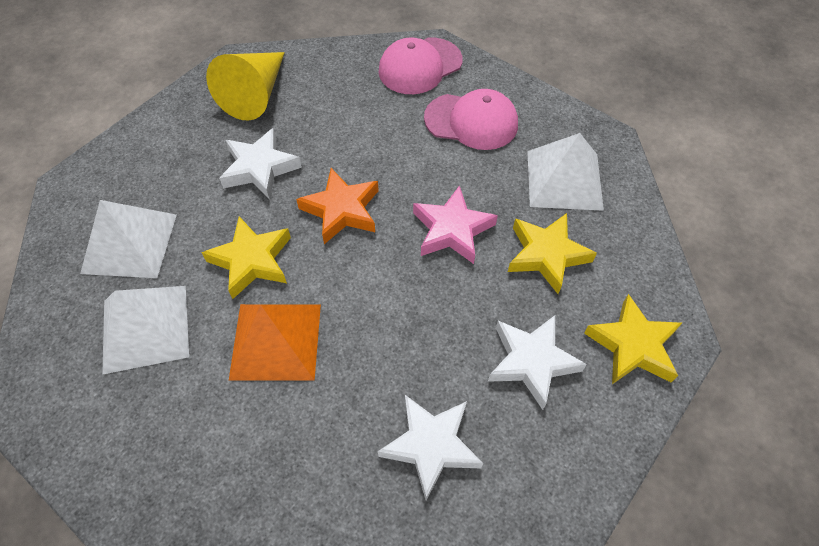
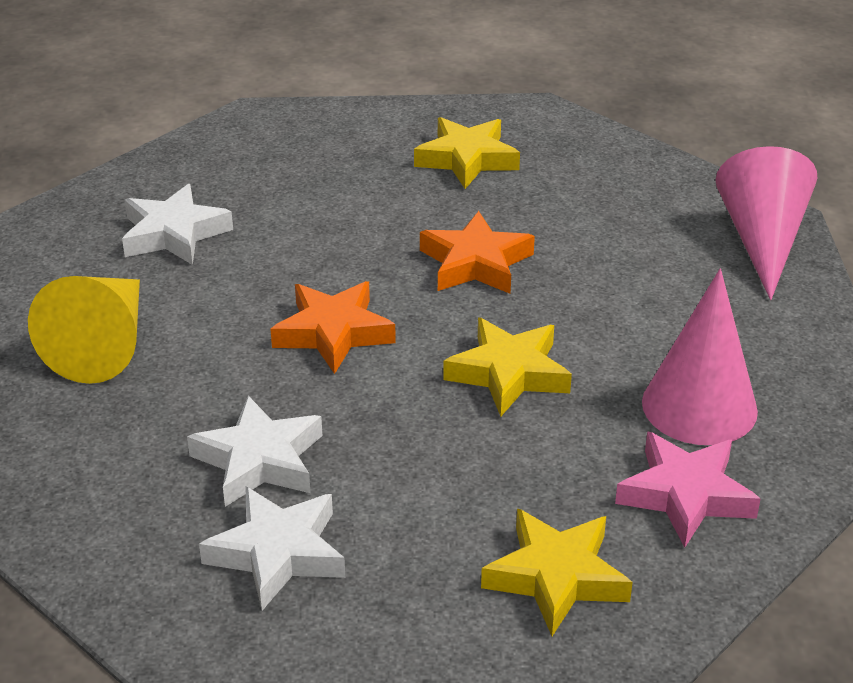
orange pyramid: [229,304,321,381] = 1 -> none = 0
orange star: [296,168,379,244] = 1 -> [270,281,396,374] [420,211,535,294] = 2
pink cap: [379,38,463,94] [424,89,518,150] = 2 -> none = 0
pink cone: none = 0 -> [642,268,758,445] [716,146,817,300] = 2
white pyramid: [80,200,177,278] [102,286,189,375] [527,133,604,211] = 3 -> none = 0

